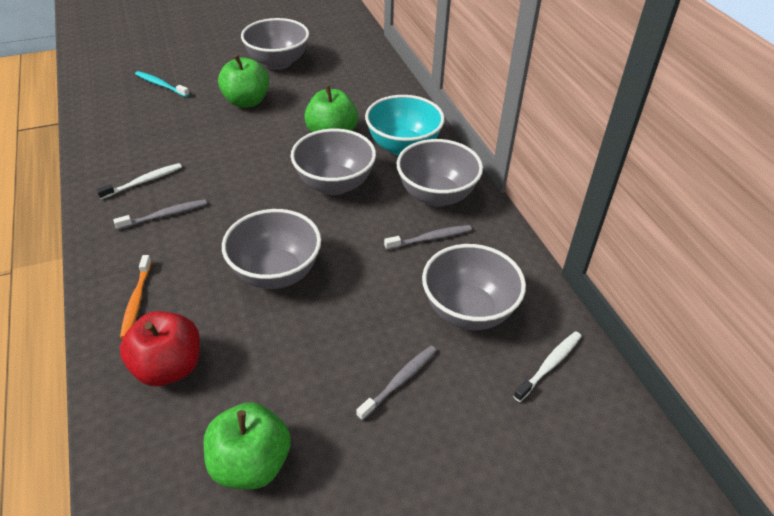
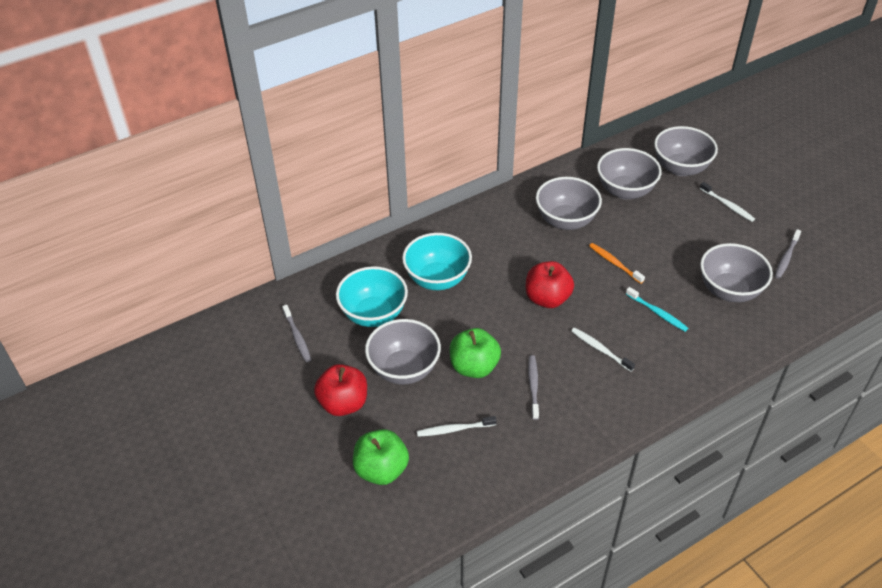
green apple: [204,402,291,489] [218,55,269,108] [304,85,358,132] = 3 -> [353,429,409,485] [450,328,501,378] = 2
red apple: [120,311,200,386] = 1 -> [314,364,367,416] [526,261,574,308] = 2
turquoise bowl: [365,95,445,156] = 1 -> [336,266,408,327] [402,233,472,290] = 2
white toothbrush: [96,163,182,199] [513,331,582,402] = 2 -> [417,416,497,437] [571,327,635,372] [700,182,755,222] = 3

